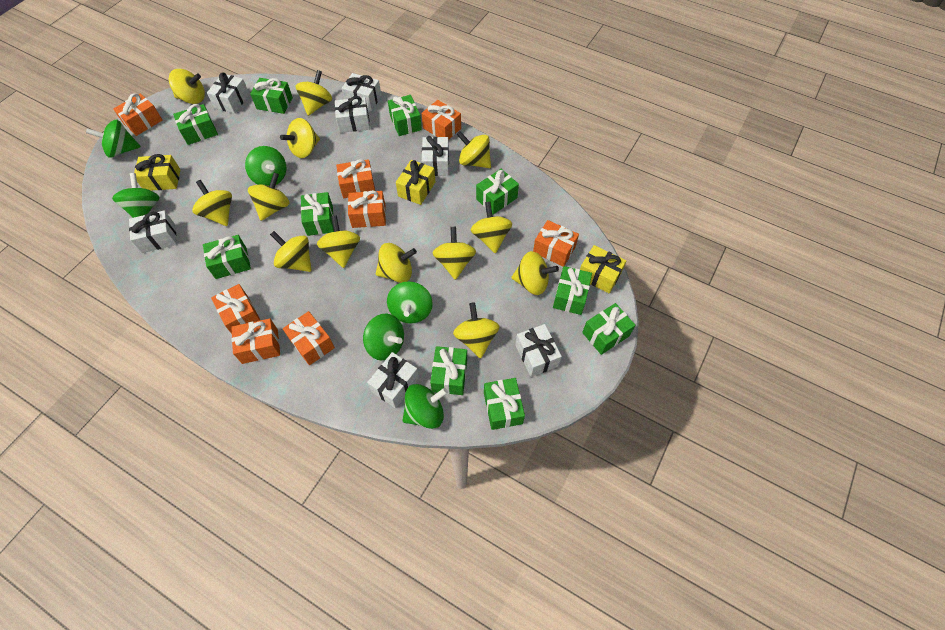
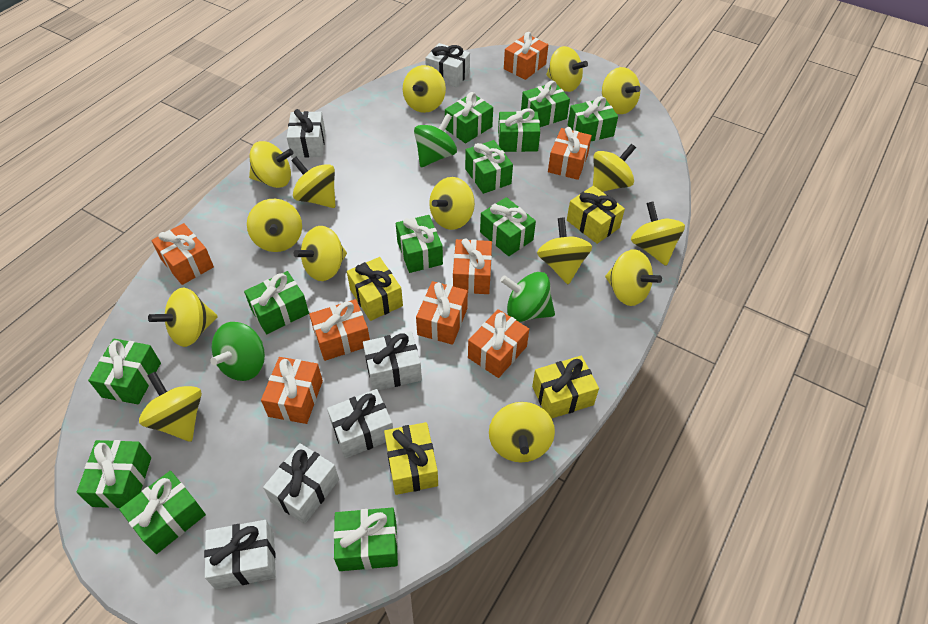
green gift: [173,104,218,145] [203,235,251,279] [250,78,293,114] [301,192,334,236] [388,95,422,136] [430,346,467,395] [476,169,519,215] [484,378,525,430] [553,266,592,315] [582,303,635,355] = 10 -> [77,440,151,508] [88,339,161,404] [119,471,206,554] [244,271,309,334] [333,507,398,571] [396,215,443,273] [445,92,493,143] [465,140,513,194] [480,197,536,256] [498,108,540,152] [521,81,570,127] [568,96,618,141] = 12
green spinning top: [86,120,141,158] [112,173,160,218] [245,146,286,186] [363,314,404,360] [387,281,433,324] [403,384,448,429] = 6 -> [210,322,265,381] [414,114,457,167] [500,272,555,322] = 3
white gift: [129,210,177,253] [207,72,250,114] [335,96,370,133] [342,73,382,111] [367,352,419,408] [422,136,449,176] [515,324,562,377] = 7 -> [204,520,276,590] [263,443,339,524] [287,109,325,158] [327,389,393,458] [363,331,422,390] [425,43,470,88] = 6
yellow gift: [134,154,181,191] [396,160,435,205] [580,245,626,293] = 3 -> [347,257,403,321] [384,422,438,495] [532,356,599,419] [567,186,625,244] = 4
yellow spinning top: [169,69,205,104] [192,180,232,226] [248,173,290,221] [270,231,312,272] [280,118,320,158] [296,70,332,116] [317,215,360,268] [376,243,417,283] [433,227,476,280] [453,302,500,358] [456,131,491,168] [471,202,512,254] [511,251,559,295] = 13 -> [139,372,202,442] [148,287,218,347] [247,199,302,252] [249,141,293,188] [291,157,335,208] [293,226,347,281] [403,65,446,113] [429,177,475,230] [489,402,555,462] [537,217,592,284] [546,46,588,92] [593,144,636,192] [602,67,641,114] [605,249,662,306] [631,201,685,266] = 15

